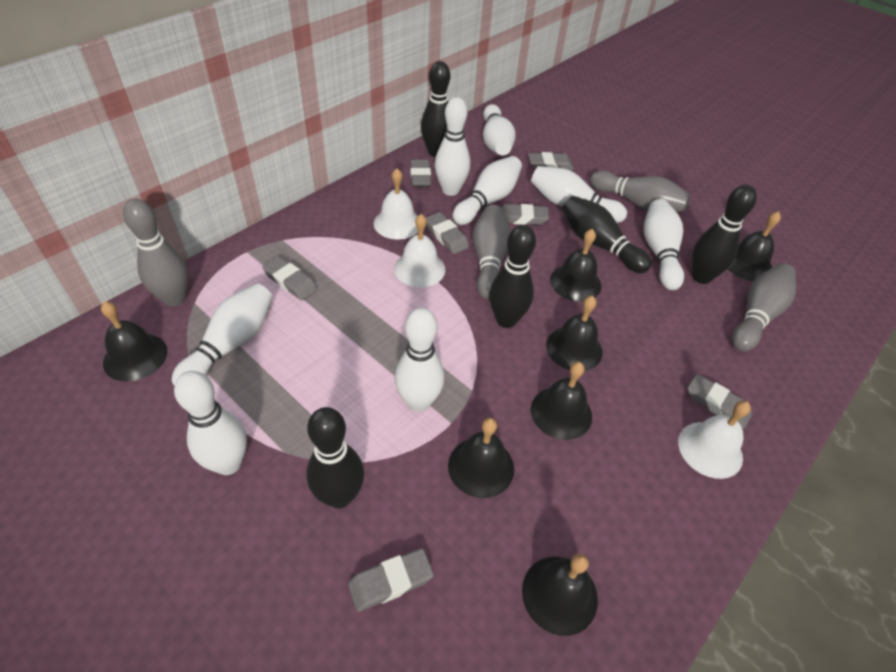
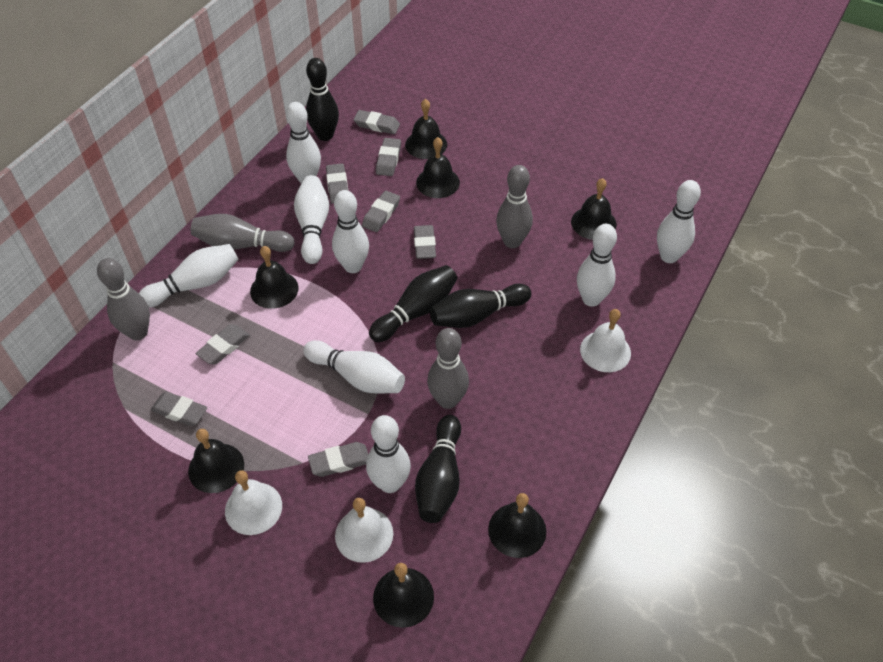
black bowling pin: [306,407,364,509] [421,61,450,157] [489,225,536,328] [562,196,651,273] [692,185,757,284] = 5 -> [306,58,339,141] [369,265,457,342] [415,415,461,523] [430,283,531,328] = 4
grey eraser: [262,256,317,300] [348,548,434,612] [410,160,431,187] [426,212,469,254] [501,204,549,225] [528,152,574,170] [688,374,752,429] = 7 -> [151,391,207,426] [196,324,250,365] [308,442,369,477] [326,163,348,204] [353,110,400,134] [362,191,400,232] [376,138,401,176] [414,225,436,259] = 8

